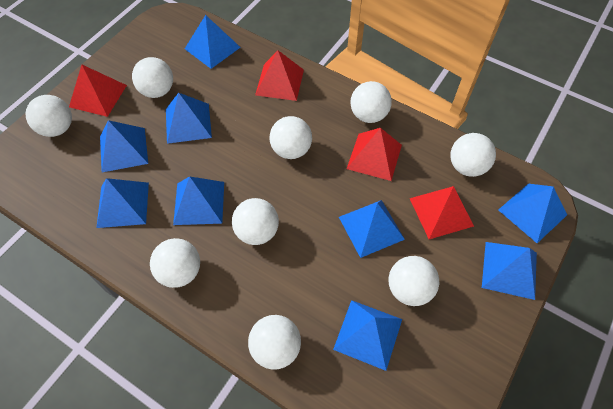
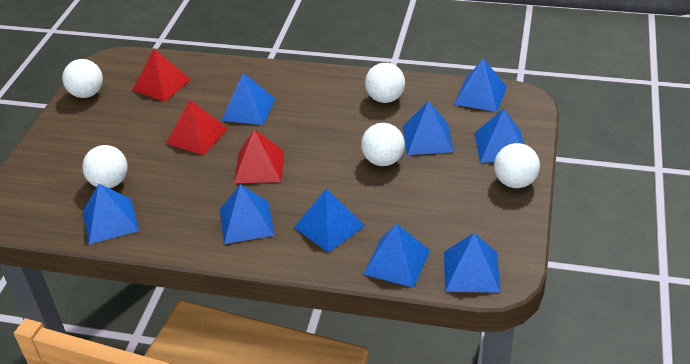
red pyramid: [69,65,127,117] [255,50,304,101] [347,128,402,181] [409,186,474,239] = 4 -> [133,49,191,102] [166,99,228,155] [234,130,284,183] = 3
white ball: [25,95,72,137] [132,57,173,98] [150,238,200,288] [232,198,279,245] [248,315,301,370] [270,116,312,159] [350,81,392,123] [388,256,439,306] [450,133,496,177] = 9 -> [62,59,103,98] [82,145,128,188] [361,123,405,166] [365,63,405,103] [494,143,540,188] = 5

